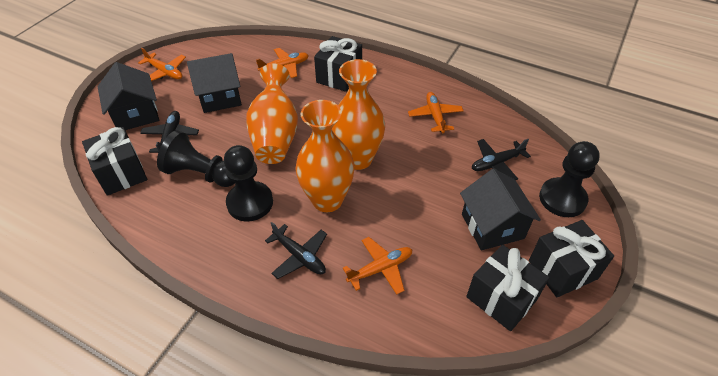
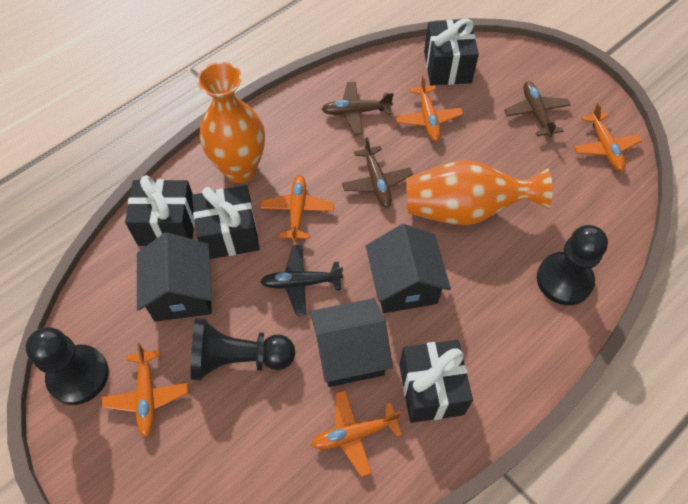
black plane: [140,111,199,153] [265,222,327,279] [472,139,531,180] = 3 -> [260,245,343,316] = 1
brown plane: none = 0 -> [322,82,394,135] [342,137,413,208] [504,81,571,137] = 3
orange plane: [138,48,186,81] [256,48,309,78] [343,237,412,295] [408,92,464,133] = 4 -> [102,343,188,437] [261,175,334,242] [311,390,402,477] [395,75,463,141] [574,103,642,171] = 5
orange vase: [246,63,298,164] [295,100,354,212] [332,59,385,170] = 3 -> [197,62,265,183] [406,160,552,225] = 2

